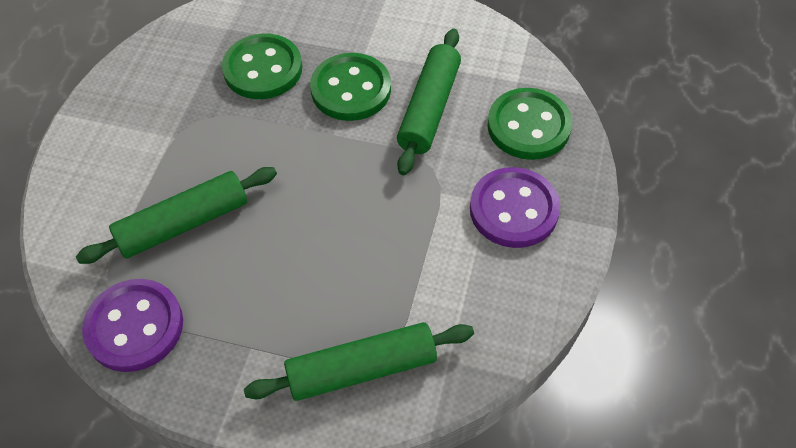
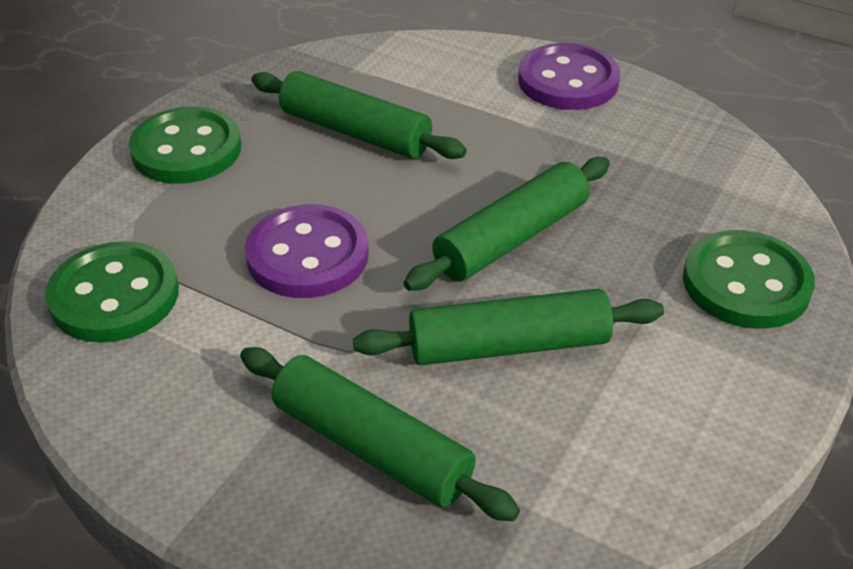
green rolling pin: [76,167,277,264] [244,322,474,401] [397,29,461,175] = 3 -> [240,347,520,521] [251,71,467,159] [353,289,664,365] [403,157,610,291] = 4

